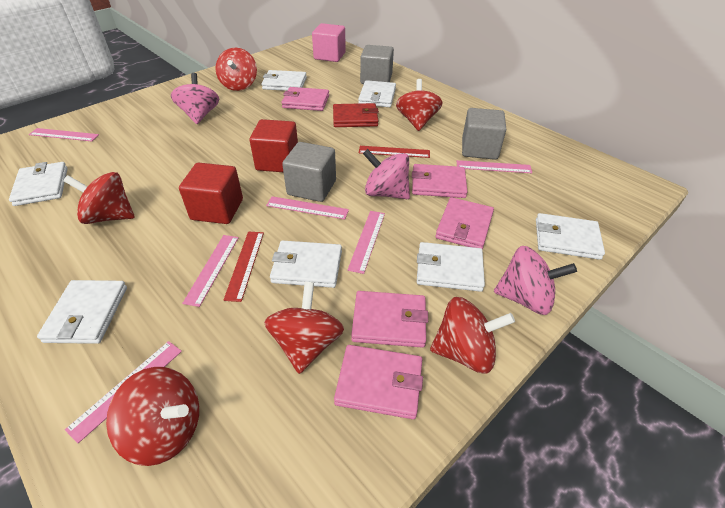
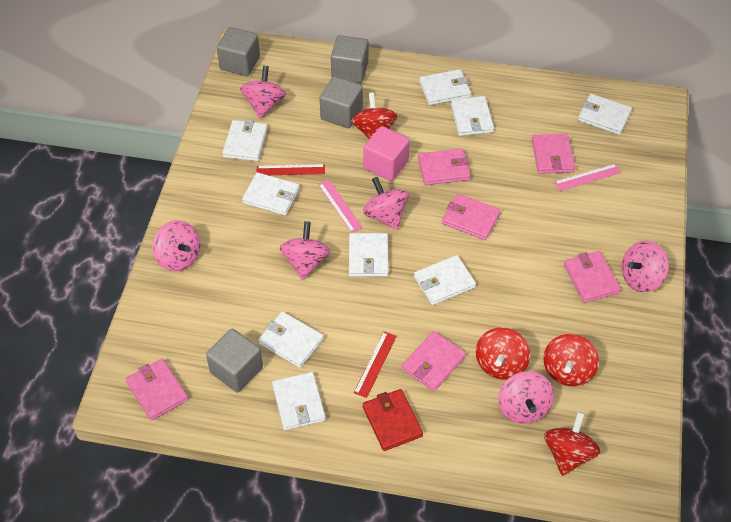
grey cube: [282,142,336,202] [360,45,394,84] [462,108,506,160] = 3 -> [206,329,263,392] [217,27,260,76] [320,76,363,128] [331,35,368,83] = 4
pink ruler: [29,128,99,142] [65,341,182,443] [182,235,239,307] [266,196,349,220] [347,211,385,274] [457,160,532,173] = 6 -> [318,180,363,233] [554,164,621,191] = 2
pink spinning top: [171,73,219,124] [363,149,410,199] [494,246,577,315] = 3 -> [152,221,200,271] [240,66,286,119] [280,221,330,280] [363,177,409,230] [498,371,554,424] [622,241,669,292] = 6
pink wallet: [281,87,329,111] [334,345,423,419] [351,291,428,348] [412,164,467,198] [436,197,494,249] = 5 -> [126,359,188,421] [402,331,466,391] [418,149,470,185] [442,194,501,240] [532,134,575,174] [564,251,621,303] = 6
red cube: [179,163,243,224] [250,119,298,172] = 2 -> none = 0
red spinning top: [63,172,135,224] [106,367,199,466] [215,47,257,91] [264,282,344,374] [396,79,443,131] [430,297,515,374] = 6 -> [351,92,397,139] [476,327,530,380] [543,334,599,386] [544,412,600,476] = 4
white wallet: [9,162,68,206] [37,280,127,344] [261,70,307,91] [270,240,342,288] [358,80,396,107] [417,242,485,292] [536,213,605,260] = 7 -> [222,119,268,161] [242,172,300,215] [258,312,324,368] [272,372,326,430] [349,233,389,277] [414,255,476,305] [419,69,471,105] [451,96,494,136] [578,94,632,135] = 9

